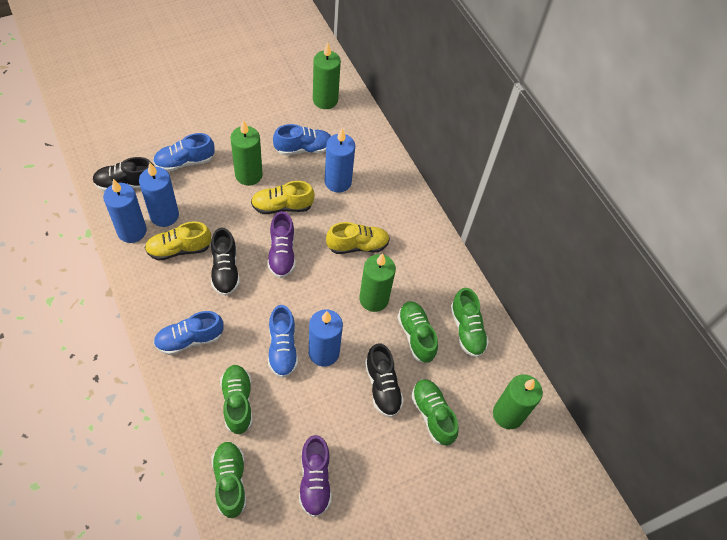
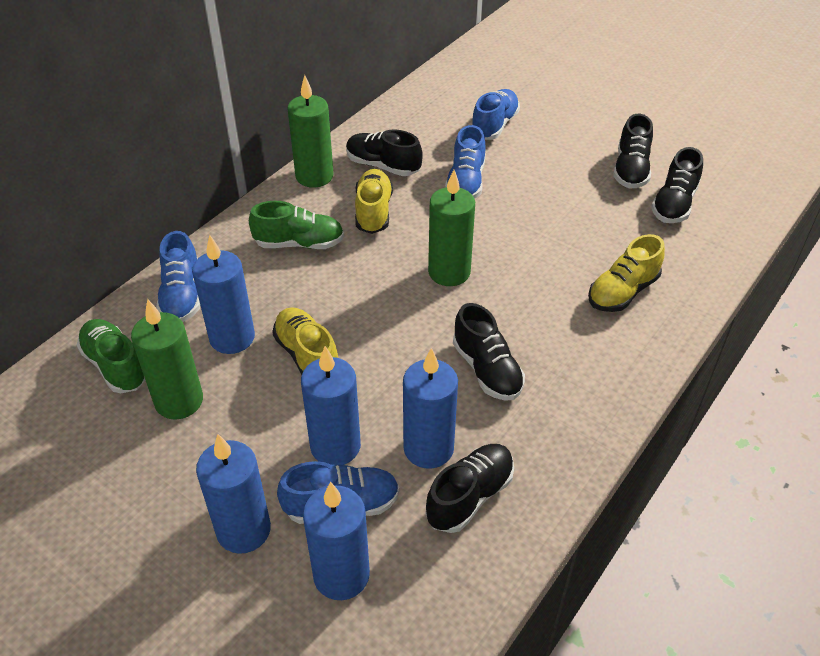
black shoe: [92,157,155,192] [211,227,240,296] [365,343,404,417] = 3 -> [346,129,423,176] [426,444,514,533] [453,303,525,401] [613,114,653,189] [651,147,703,223] = 5
blue candle: [103,179,147,243] [139,163,179,227] [309,309,343,367] [325,128,355,193] = 4 -> [192,235,255,354] [196,434,271,554] [301,346,361,465] [303,482,370,600] [403,348,458,469] = 5
green candle: [230,120,263,186] [313,43,341,109] [359,253,396,312] [493,375,543,429] = 4 -> [131,299,203,420] [287,75,334,188] [428,170,475,286] = 3
green shoe: [211,441,246,518] [220,365,252,434] [397,301,438,363] [411,379,459,446] [450,288,489,357] = 5 -> [76,319,145,393] [249,201,344,249] = 2
purple shoe: [267,211,296,278] [299,435,332,517] = 2 -> none = 0

